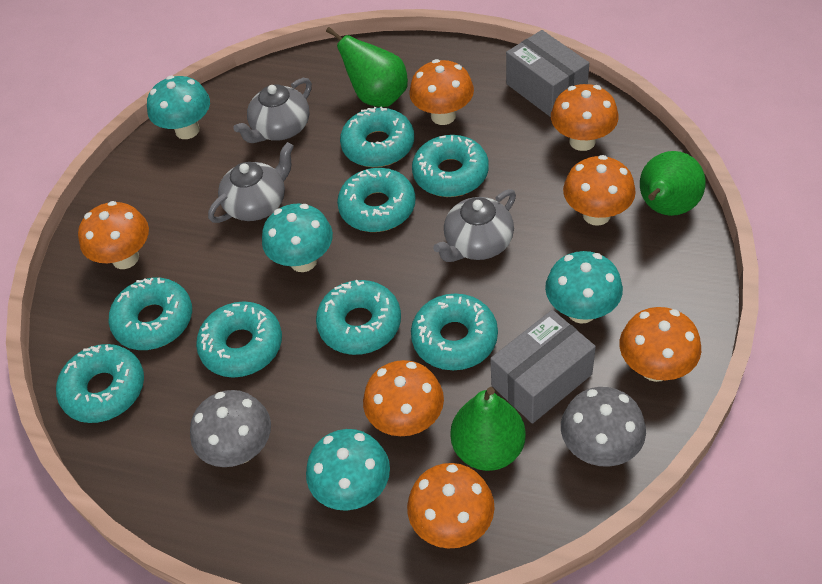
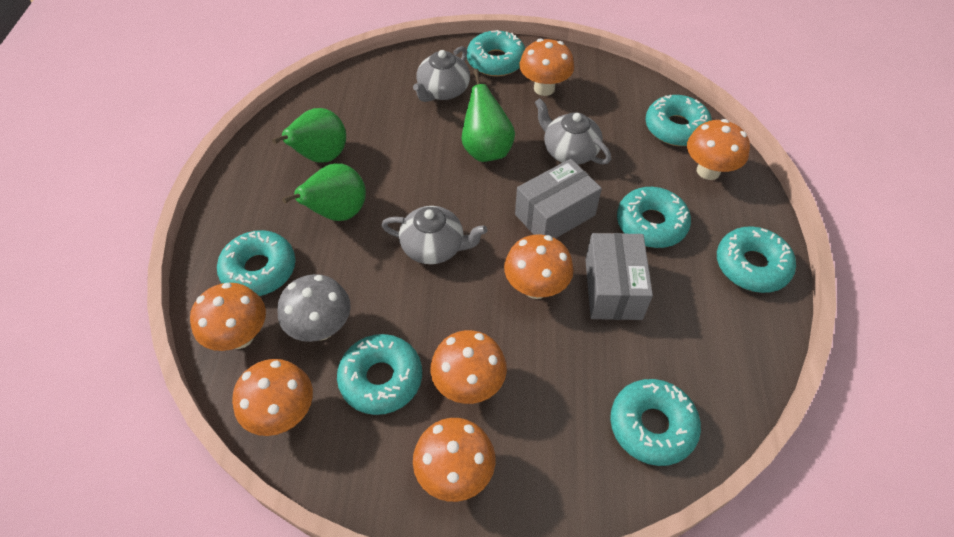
grey mushroom: [190,390,271,467] [561,387,646,467] = 2 -> [278,274,351,342] = 1
turquoise donut: [56,344,144,423] [109,277,192,350] [196,301,282,378] [316,280,401,355] [337,168,416,232] [340,106,414,167] [411,294,498,370] [412,135,489,197] = 8 -> [217,230,296,296] [337,334,422,415] [467,30,525,77] [610,379,701,466] [617,187,691,248] [645,95,712,146] [717,226,796,293] = 7
turquoise mushroom: [147,76,210,139] [262,203,333,272] [306,429,390,511] [545,251,623,324] = 4 -> none = 0

